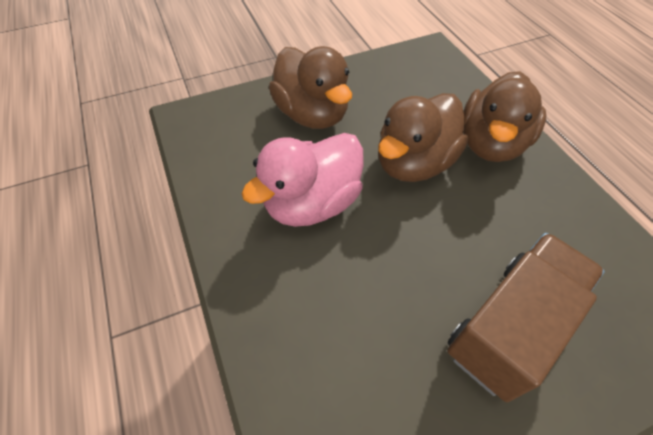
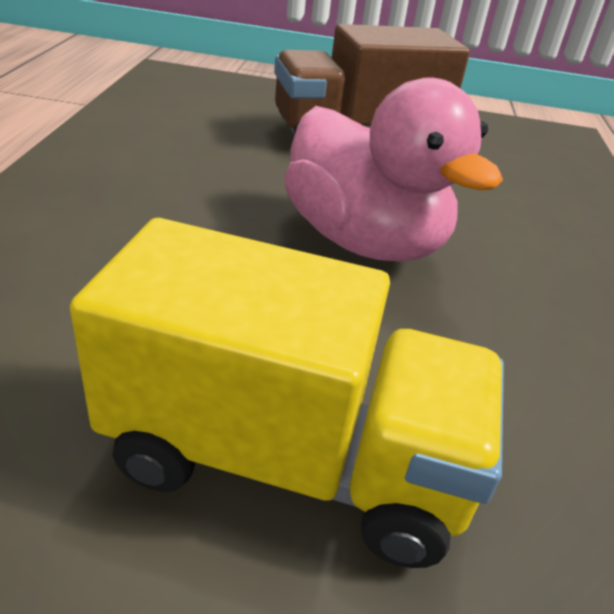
brown duck: [269,46,352,129] [378,93,468,182] [463,71,546,162] = 3 -> none = 0
yellow truck: none = 0 -> [70,218,504,568] = 1

